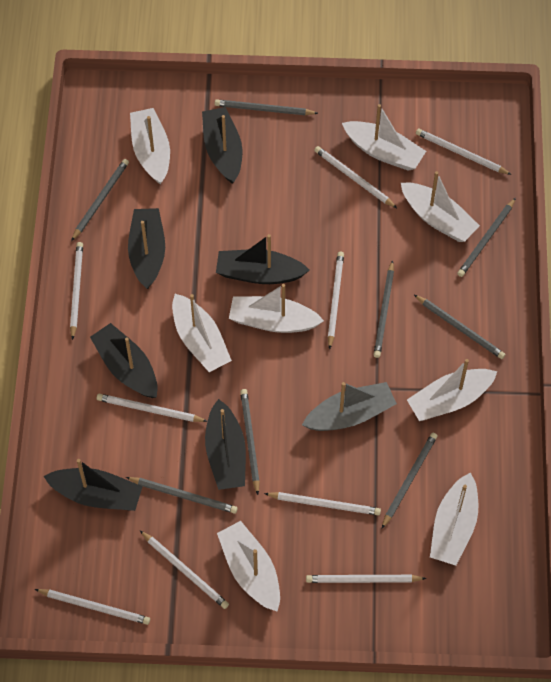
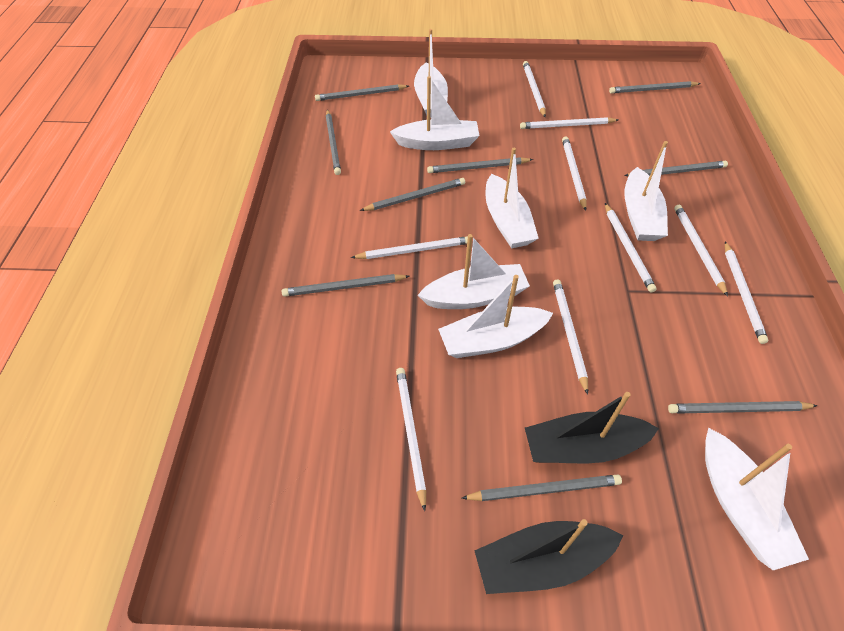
black boat: [44,459,143,511] [90,323,158,398] [128,208,165,289] [202,107,242,183] [205,399,246,490] [216,234,310,284] = 6 -> [474,519,623,594] [525,392,659,463] = 2
grey boat: [302,382,397,431] = 1 -> none = 0
grey pencil: [71,159,129,241] [126,477,238,514] [214,99,318,115] [240,389,260,495] [374,260,394,358] [382,432,438,528] [414,295,505,359] [457,198,516,277] = 8 -> [282,274,410,297] [315,84,409,101] [326,109,341,175] [360,178,465,211] [427,157,533,173] [462,474,622,501] [609,81,701,94] [624,161,728,177] [668,401,818,414] = 9
white boat: [130,108,170,184] [172,294,232,372] [217,521,280,612] [229,284,324,333] [342,104,426,171] [401,171,480,242] [407,359,498,421] [430,472,478,566] = 8 -> [390,76,479,150] [414,29,448,118] [418,234,530,309] [438,275,553,358] [485,148,539,248] [624,141,668,241] [705,428,809,570] = 7

